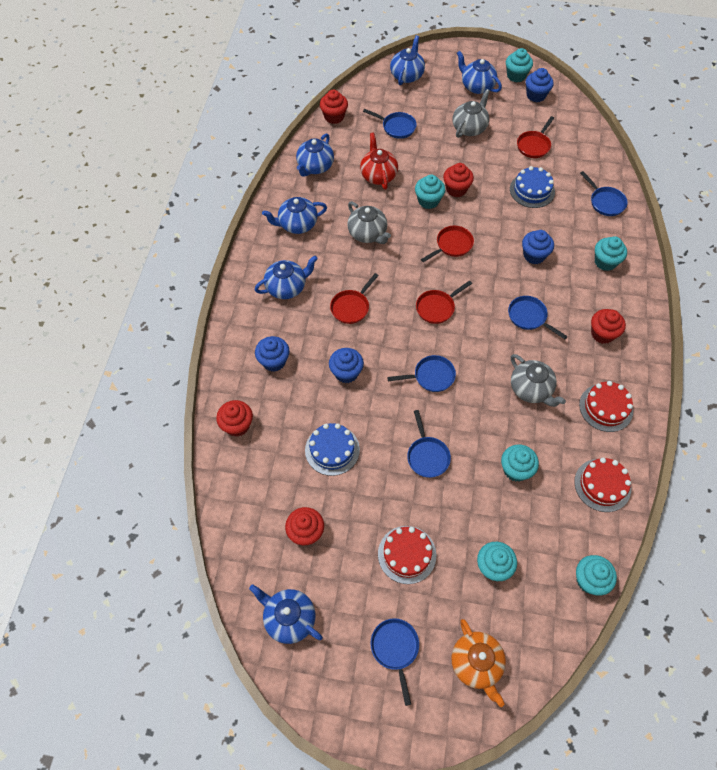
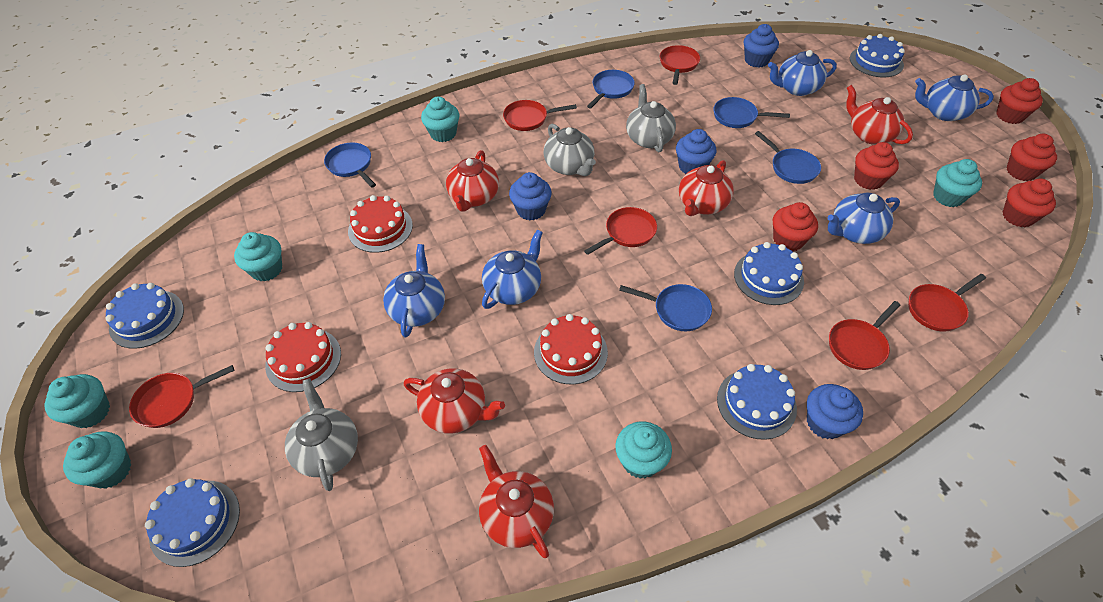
blue cake: [305,423,360,476] [510,166,555,208] = 2 -> [106,283,184,349] [145,478,240,567] [717,364,797,440] [734,242,804,305] [850,34,905,77] = 5
blue pan: [363,109,417,139] [371,618,419,706] [387,355,456,392] [407,410,451,478] [508,296,568,339] [580,171,628,216] = 6 -> [324,143,376,188] [587,70,635,108] [619,284,712,331] [714,97,790,128] [755,131,821,184] = 5
blue teapot: [249,584,323,644] [255,255,318,299] [262,197,327,234] [296,134,334,177] [390,35,425,85] [457,51,502,94] = 6 -> [383,244,445,337] [482,230,543,309] [768,50,837,96] [828,193,900,244] [915,74,994,121] = 5
orange teapot: [451,619,506,707] = 1 -> none = 0
red pan: [330,273,379,324] [416,280,472,324] [421,226,474,262] [517,116,554,158] = 4 -> [129,365,234,428] [503,100,577,131] [584,207,657,255] [660,45,700,85] [829,301,900,370] [908,274,986,332] = 6
red teapot: [360,133,398,190] = 1 -> [404,368,505,434] [446,150,499,212] [479,445,554,558] [679,160,734,216] [846,85,913,145] = 5

